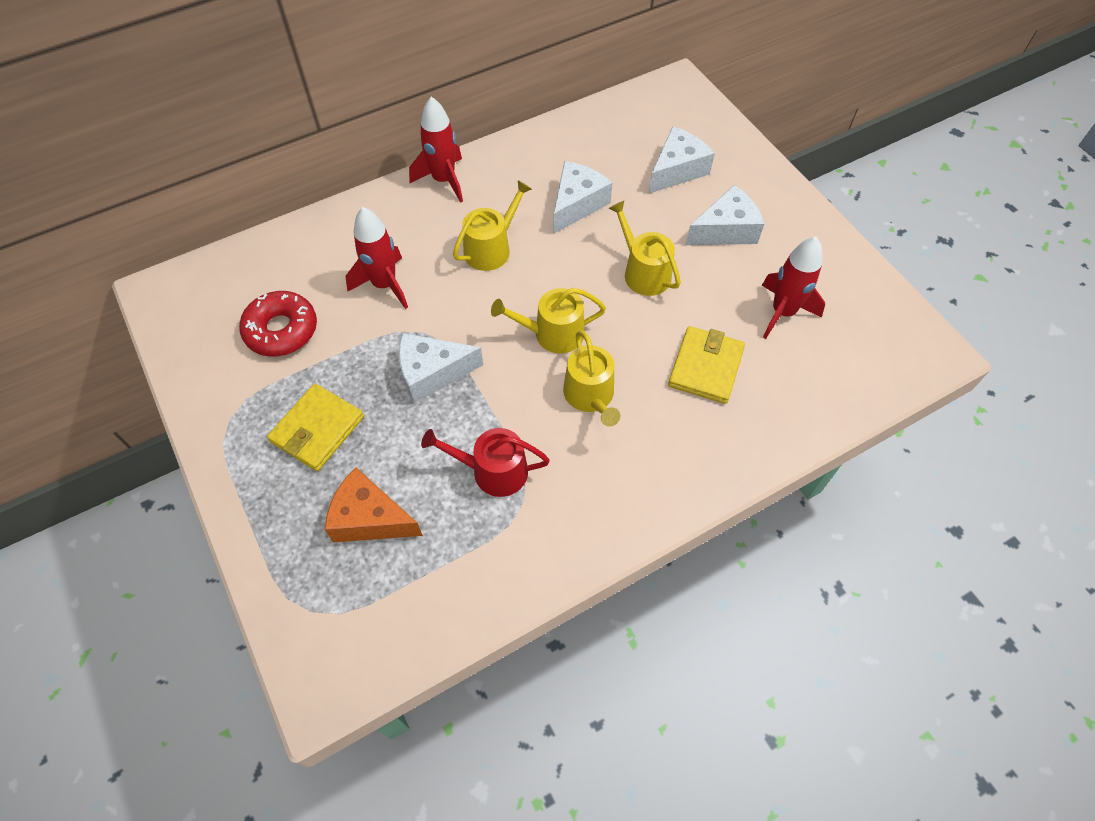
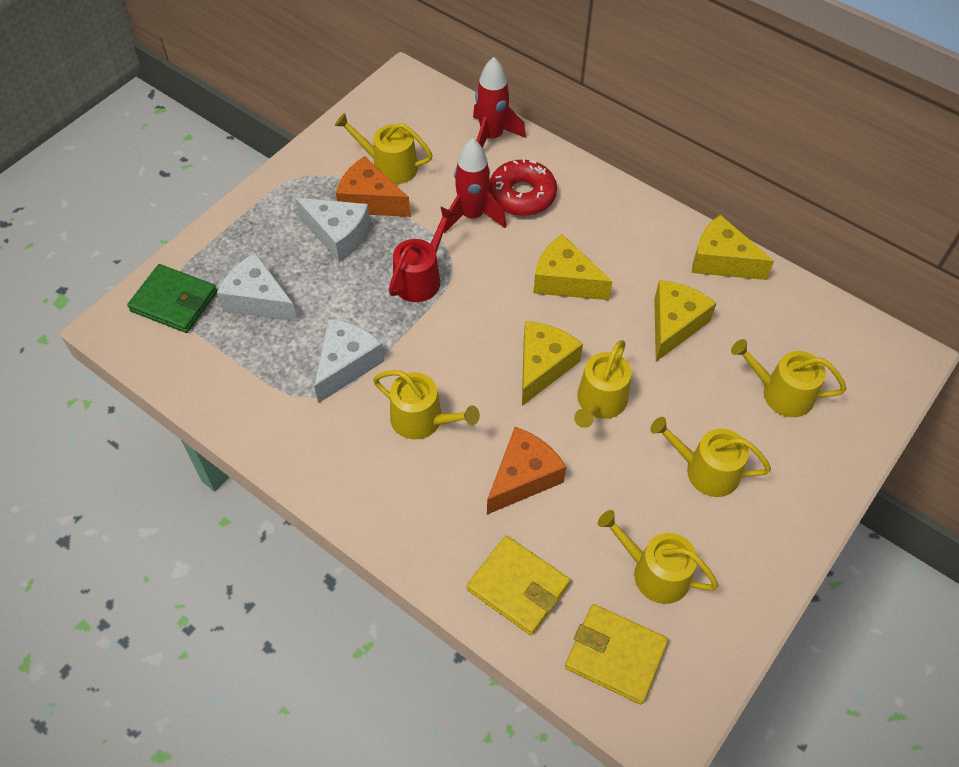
green wallet: none = 0 -> [127,264,217,333] = 1
orange cheese: [324,467,423,542] = 1 -> [336,156,410,217] [487,427,566,514] = 2
red rocket: [346,207,408,309] [409,97,463,203] [762,237,825,339] = 3 -> [443,138,506,234] [473,57,526,148] = 2
white cheese: [399,333,483,403] [553,161,612,234] [648,126,715,194] [686,185,764,245] = 4 -> [217,253,298,322] [295,198,370,262] [314,319,384,403] = 3
yellow cheese: none = 0 -> [522,321,583,406] [533,234,613,300] [654,280,717,362] [692,215,774,280] = 4
yellow watering can: [453,180,532,271] [491,288,606,354] [563,331,620,427] [609,201,681,296] = 4 -> [335,113,433,184] [373,370,480,439] [574,340,631,428] [598,510,718,604] [650,417,771,497] [731,339,847,417] = 6

